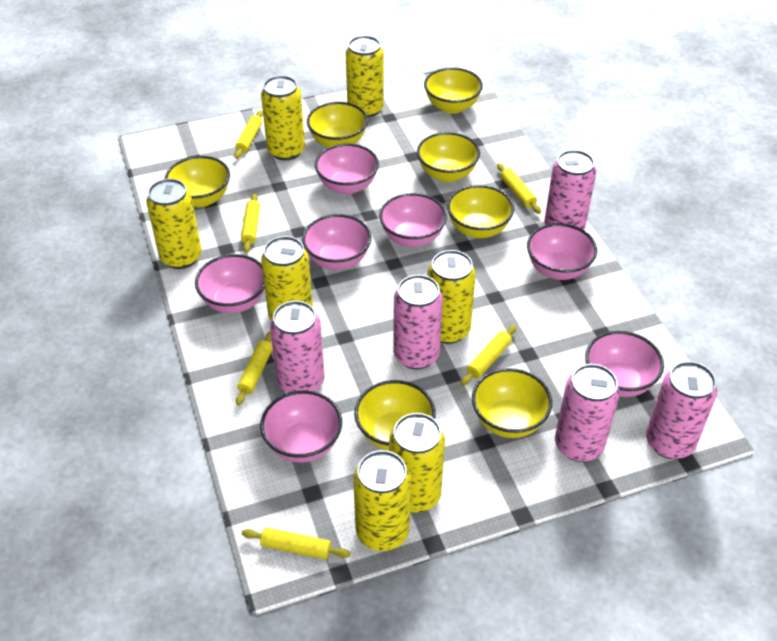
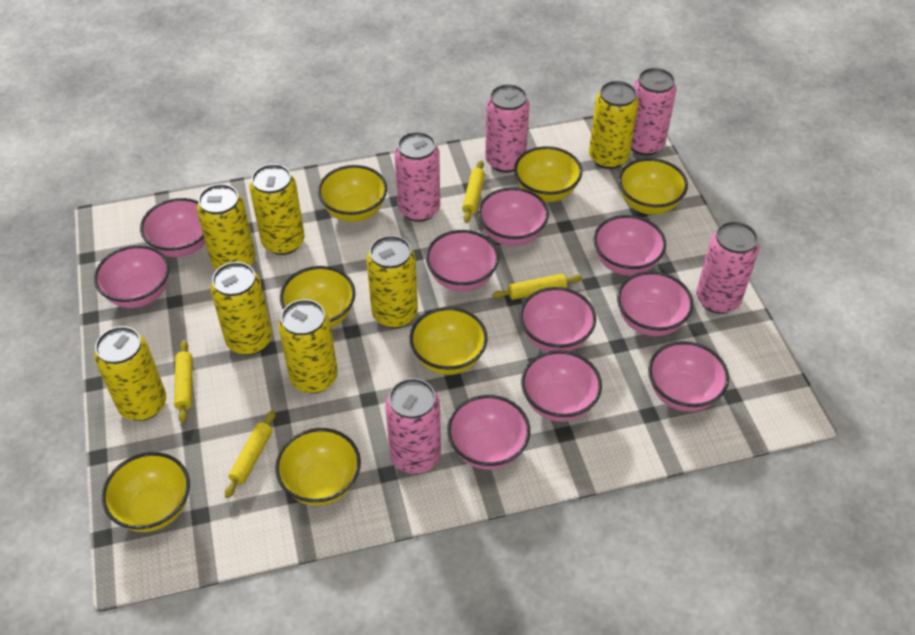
pink bowl: [195,254,265,313] [260,390,342,463] [302,214,371,270] [315,143,379,194] [379,193,447,247] [527,223,597,280] [585,331,664,397] = 7 -> [94,245,169,308] [140,198,206,257] [426,230,499,292] [447,395,531,470] [478,187,549,246] [519,287,596,352] [521,350,602,422] [593,215,666,276] [617,271,693,336] [648,341,729,412] = 10
yellow rolling pin: [234,110,263,159] [236,332,273,405] [241,193,260,253] [242,528,350,560] [461,325,517,386] [497,163,541,214] = 6 -> [174,340,192,423] [225,410,276,498] [462,160,485,223] [492,274,582,300] = 4

